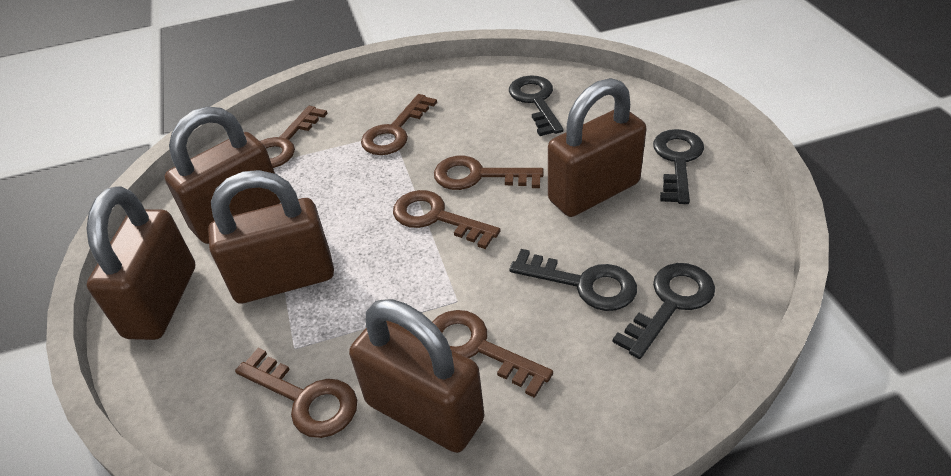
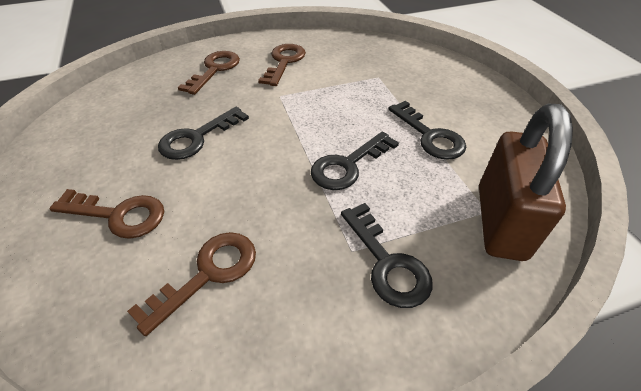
brown key: [235,348,357,438] [260,106,328,168] [361,94,437,155] [393,190,501,249] [432,310,553,398] [434,156,544,190] = 6 -> [49,189,164,239] [127,232,256,336] [178,51,240,95] [258,44,306,86] = 4
brown padlock: [86,186,195,340] [164,106,281,244] [208,170,334,304] [349,299,485,453] [548,78,647,217] = 5 -> [479,104,573,261] = 1

